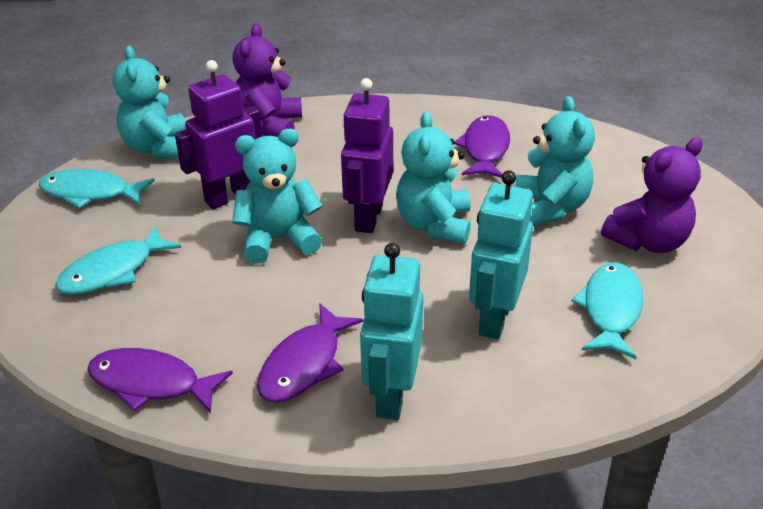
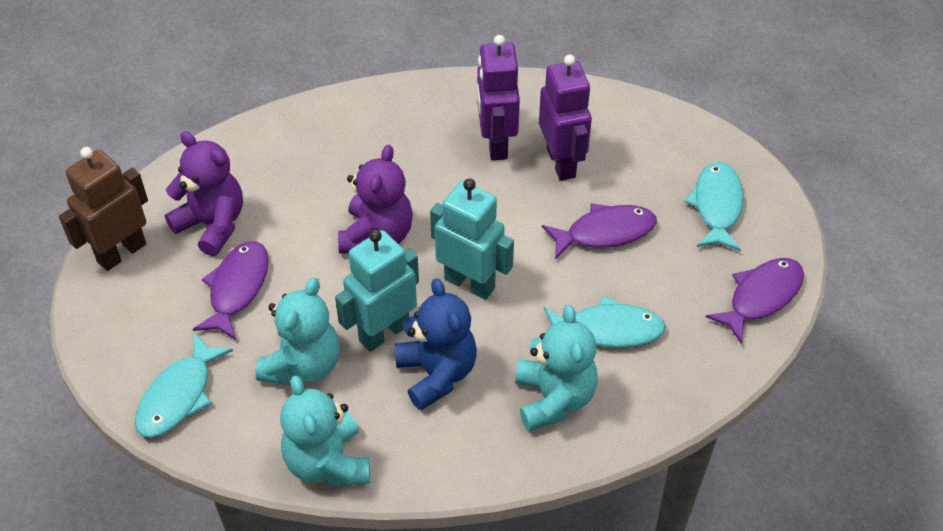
blue teddy bear: none = 0 -> [394,278,477,410] = 1
brown robot: none = 0 -> [59,147,148,271] = 1
turquoise teddy bear: [113,46,186,158] [232,129,322,264] [396,112,471,244] [515,96,595,226] = 4 -> [255,278,340,385] [280,376,370,486] [515,305,598,431] = 3

